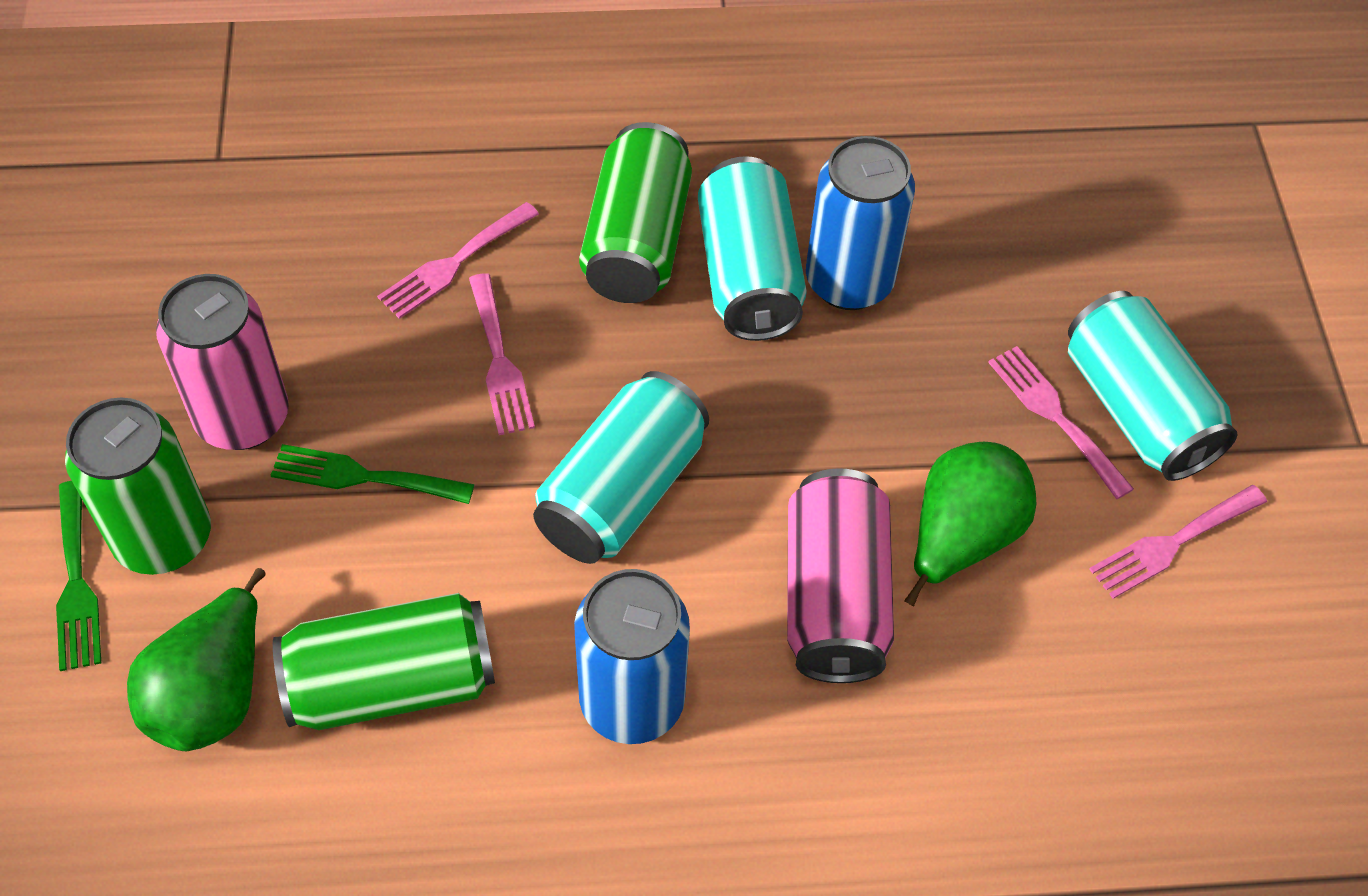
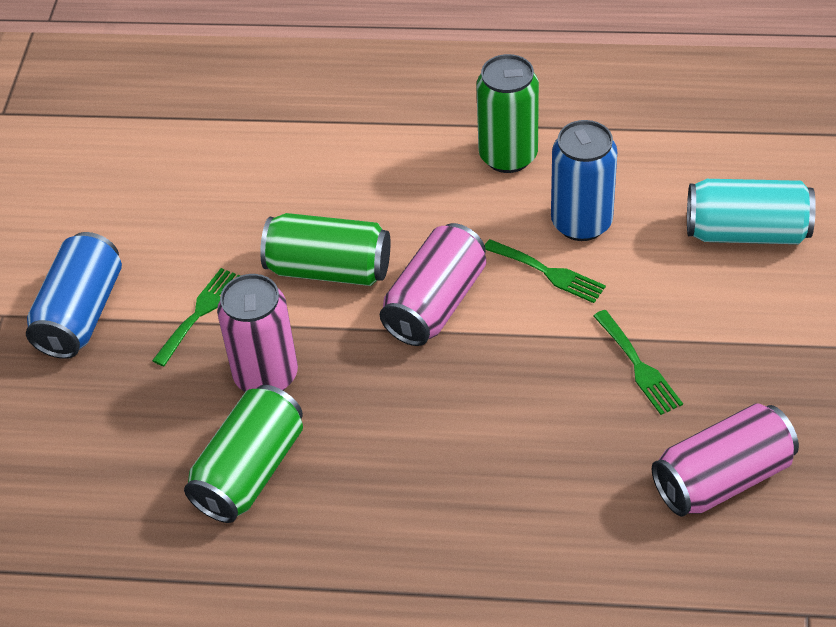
green fork: [56,481,101,671] [271,444,474,504] = 2 -> [152,268,240,366] [485,239,606,303] [593,310,683,415] = 3
green pear: [127,568,266,751] [904,442,1036,606] = 2 -> none = 0
pink can: [156,274,289,450] [787,468,894,683] = 2 -> [217,274,298,392] [380,223,486,346] [652,403,799,517] = 3
pink fork: [377,202,539,319] [469,273,535,435] [988,346,1134,499] [1089,485,1267,599] = 4 -> none = 0
turquoise can: [533,371,709,564] [698,156,807,341] [1068,291,1238,481] = 3 -> [687,179,816,244] = 1

